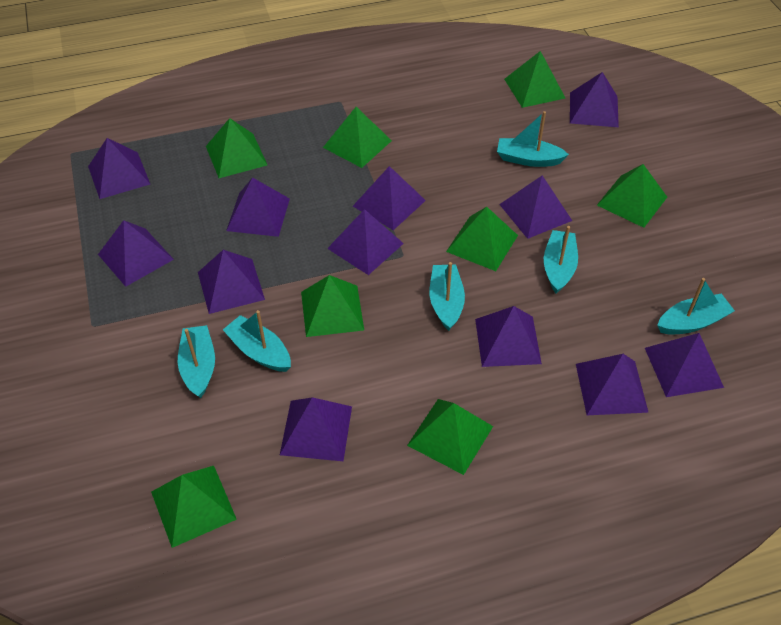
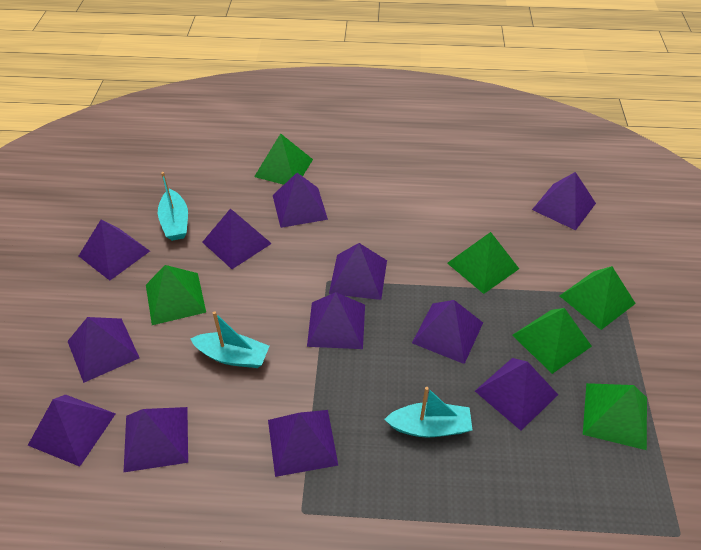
green pyramid: [151,466,237,548] [206,118,267,178] [301,275,364,337] [323,107,392,168] [407,399,493,475] [446,207,518,271] [504,51,565,108] [597,164,667,228] = 8 -> [146,265,206,325] [254,133,313,185] [447,232,519,294] [512,308,592,374] [560,266,636,330] [583,383,647,450] = 6
turquoise boat: [178,325,215,398] [223,310,291,372] [429,262,465,331] [497,111,569,167] [544,226,578,293] [657,278,735,334] = 6 -> [158,172,188,241] [190,311,269,368] [384,387,473,437] = 3

